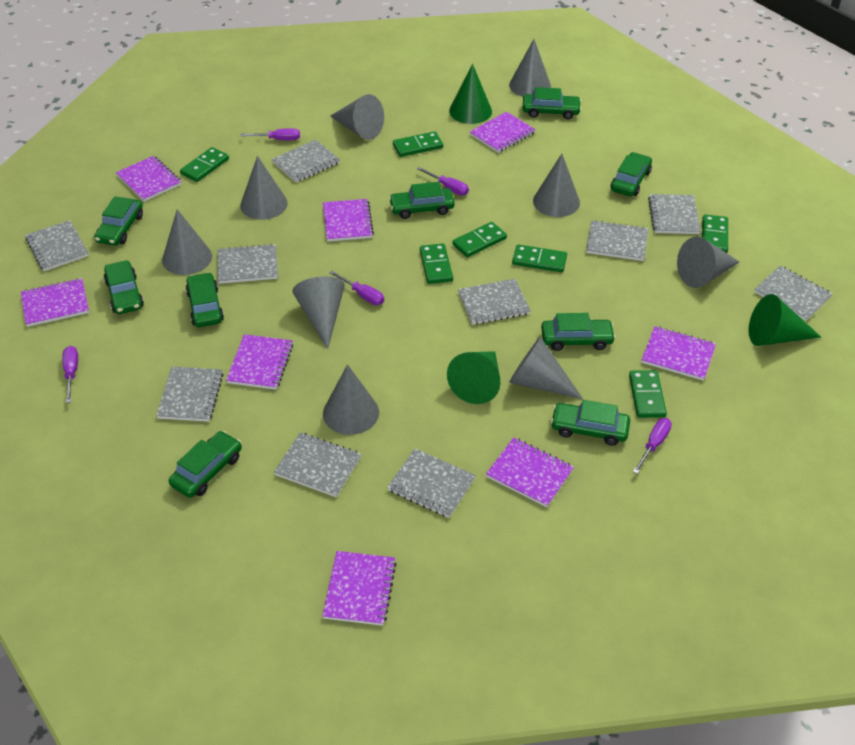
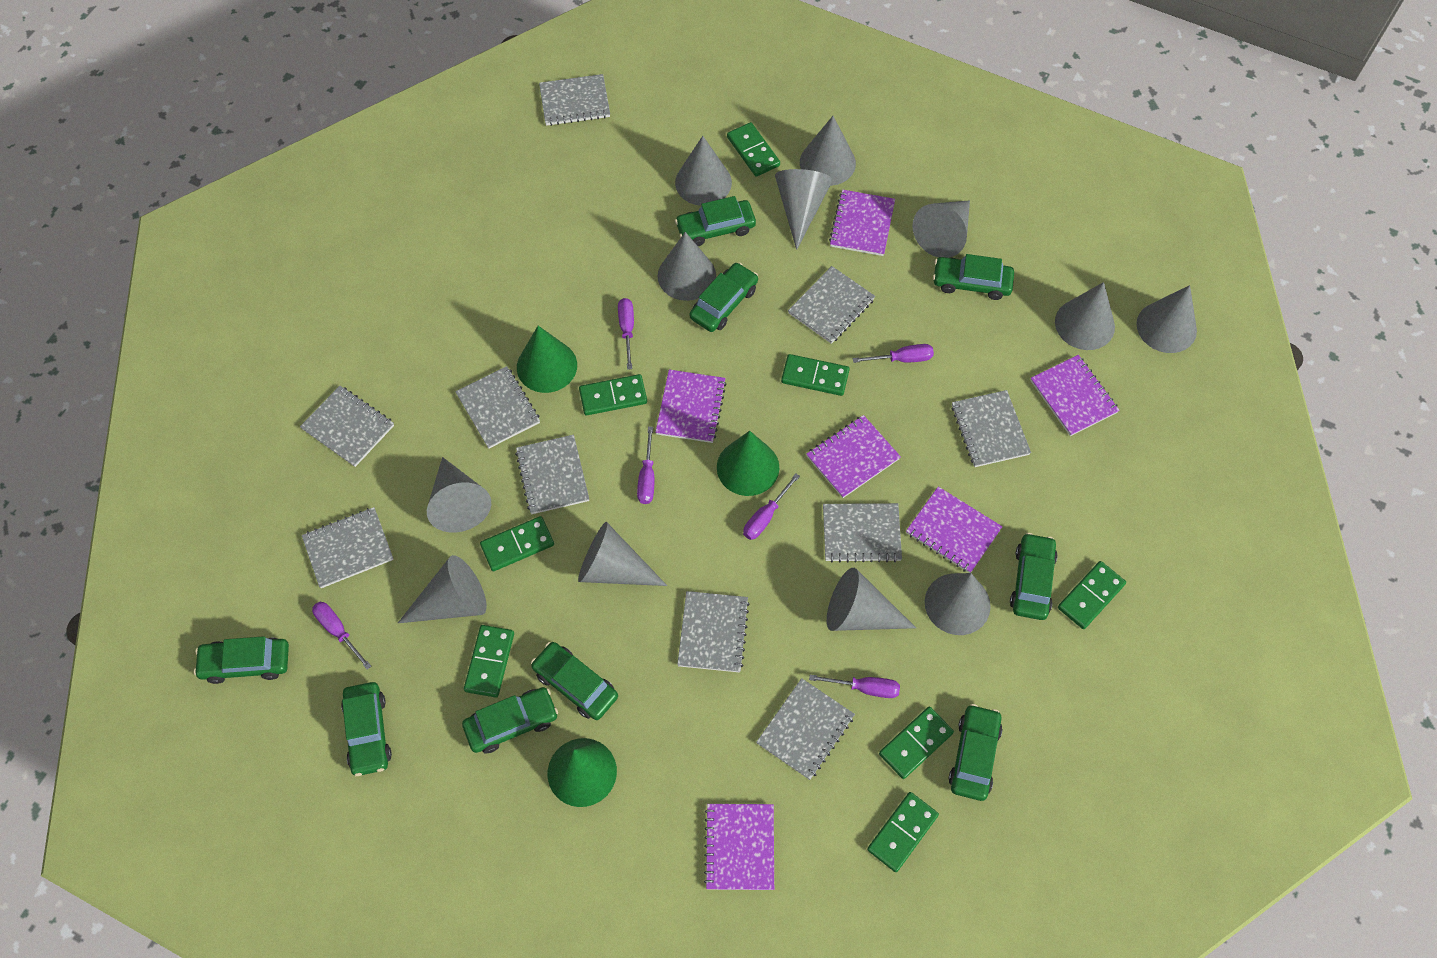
green domino: [180,147,229,182] [393,131,443,157] [420,243,453,284] [452,222,507,257] [512,244,567,272] [629,370,667,418] [702,214,728,253] = 7 -> [464,625,514,698] [480,516,554,571] [579,374,647,415] [727,122,780,177] [781,354,850,396] [867,792,939,872] [879,707,954,779] [1058,561,1126,629] = 8
grey cone: [162,209,212,275] [240,156,288,220] [292,276,344,349] [323,364,379,435] [330,94,384,140] [509,39,551,97] [509,337,583,399] [533,154,580,217] [677,237,739,288] = 9 -> [398,555,487,623] [427,457,491,532] [578,522,667,586] [658,232,716,301] [675,136,732,206] [775,169,833,250] [800,116,856,186] [827,568,916,631] [912,200,970,258] [925,573,991,635] [1055,282,1115,350] [1136,285,1197,353] = 12
purple notebook: [21,278,89,327] [116,156,181,201] [226,334,293,390] [322,551,396,626] [323,199,374,242] [470,112,536,153] [486,437,574,507] [642,326,716,381] = 8 -> [655,370,727,443] [704,804,774,890] [806,415,901,498] [829,189,895,256] [906,487,1002,573] [1030,355,1119,436] = 6
purple screwdriver: [62,346,78,403] [241,128,300,140] [330,271,384,305] [417,167,469,195] [633,418,672,474] = 5 -> [312,602,371,670] [618,298,634,370] [637,427,654,504] [743,473,800,540] [809,675,900,698] [853,344,934,363] = 6

